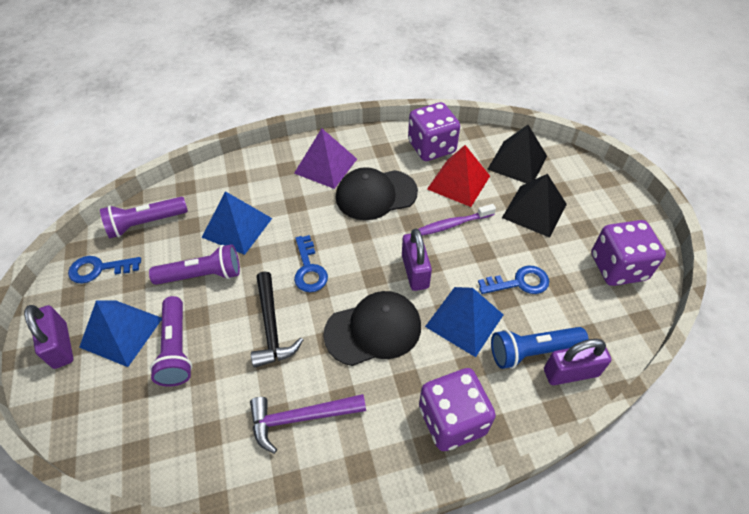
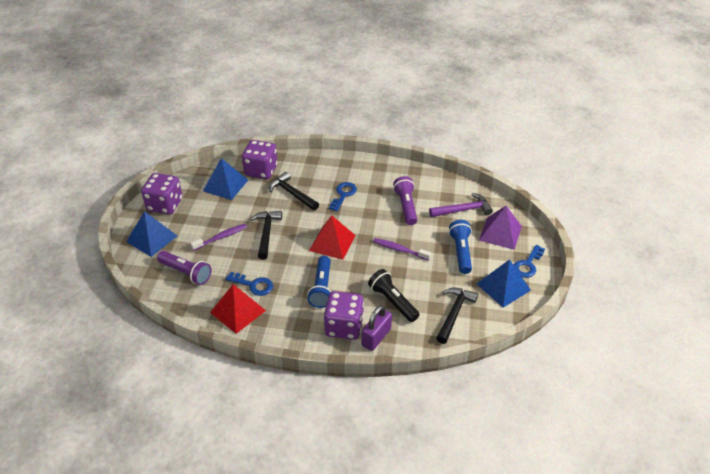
black cap: [323,291,421,366] [336,167,418,220] = 2 -> none = 0
black flashlight: none = 0 -> [368,269,419,322] = 1
black hammer: [251,271,303,368] = 1 -> [251,211,282,260] [269,172,319,211] [436,288,478,344] = 3
black pyramid: [487,125,547,183] [502,174,567,238] = 2 -> none = 0
blue flashlight: [491,327,588,369] = 1 -> [307,256,331,308] [449,220,472,274] = 2
purple flashlight: [100,197,188,238] [149,244,240,285] [150,296,192,387] = 3 -> [157,251,211,285] [393,176,417,225] = 2
purple padlock: [24,305,73,369] [402,228,432,291] [544,339,612,385] = 3 -> [362,305,392,351] = 1
purple toothbrush: [419,204,496,236] = 1 -> [190,224,247,251] [373,238,431,261] = 2
red pyramid: [427,145,490,207] = 1 -> [210,284,266,334] [309,215,356,260] = 2

